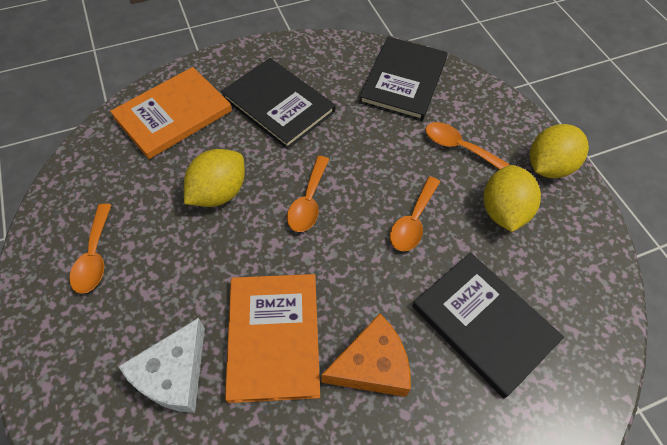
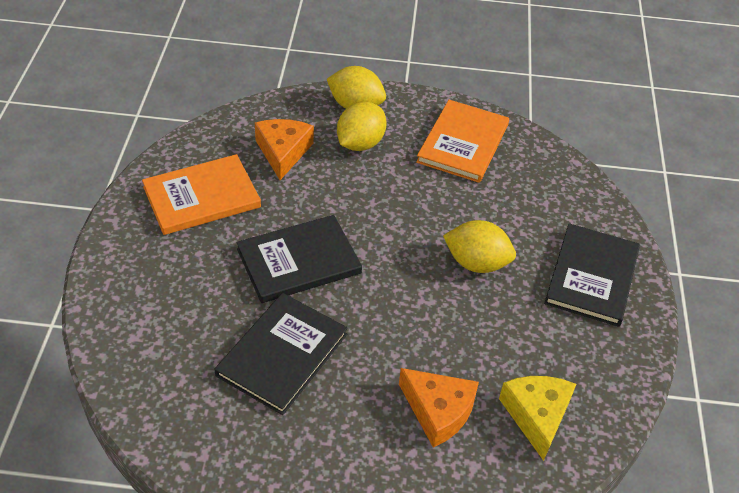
orange cheese: [322,314,411,397] = 1 -> [255,119,314,180] [399,368,479,448] = 2
orange spoon: [69,204,111,294] [287,156,329,232] [390,176,440,251] [425,122,510,170] = 4 -> none = 0
white cheese: [118,318,205,413] = 1 -> none = 0
yellow cheese: none = 0 -> [499,376,576,461] = 1

